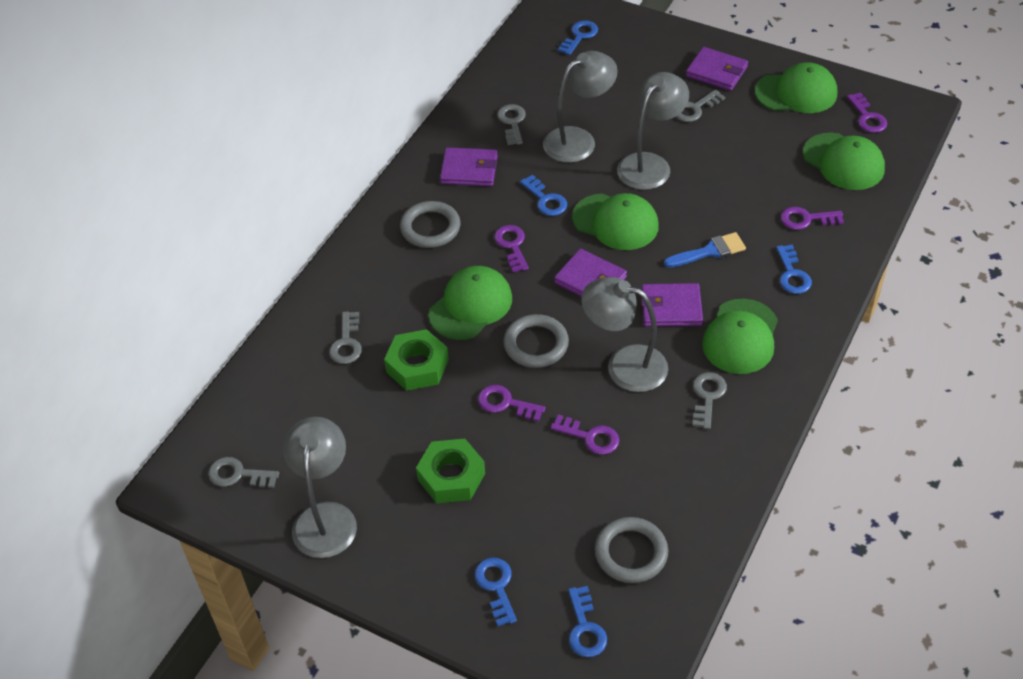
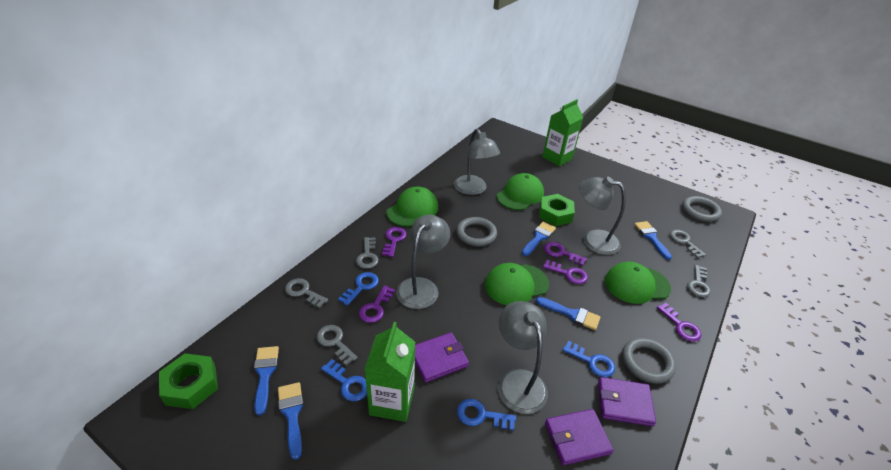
blue brush: [664,232,746,268] = 1 -> [254,346,279,415] [278,382,303,460] [522,222,556,256] [536,297,601,330] [634,221,672,260] = 5
blue key: [475,558,517,626] [520,174,567,216] [558,20,598,55] [568,586,607,657] [776,245,812,294] = 5 -> [321,359,367,401] [338,272,379,306] [457,399,516,431] [563,341,615,377] = 4
green cap: [428,266,512,340] [572,193,659,250] [702,299,778,374] [755,62,837,113] [803,133,885,190] = 5 -> [386,187,438,227] [485,263,549,305] [497,173,544,210] [605,262,671,304] = 4
green carton: none = 0 -> [364,322,415,422] [542,99,583,166] = 2
purple wallet: [440,147,498,186] [554,249,627,297] [641,283,703,327] [686,47,748,91] = 4 -> [415,332,469,383] [545,409,614,465] [598,377,656,427] = 3

